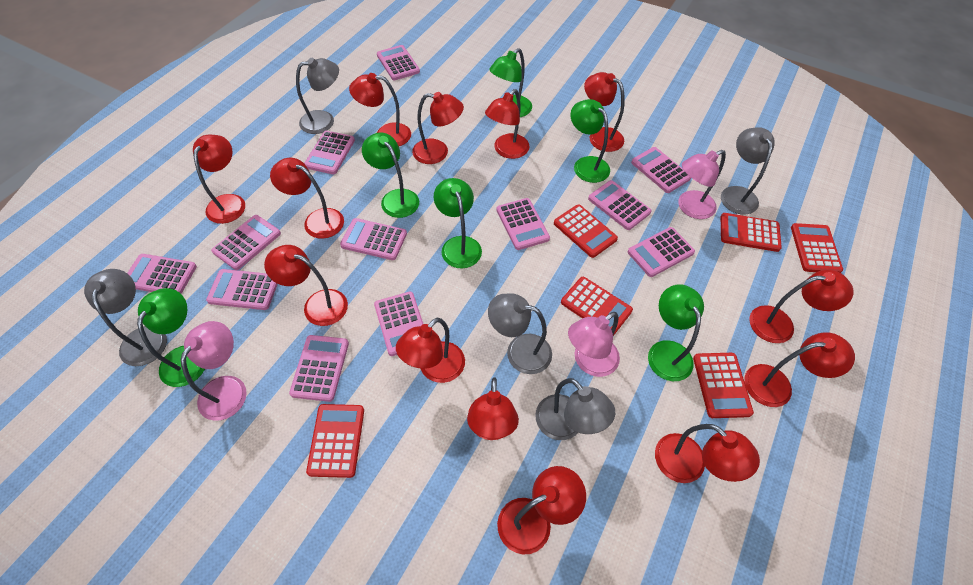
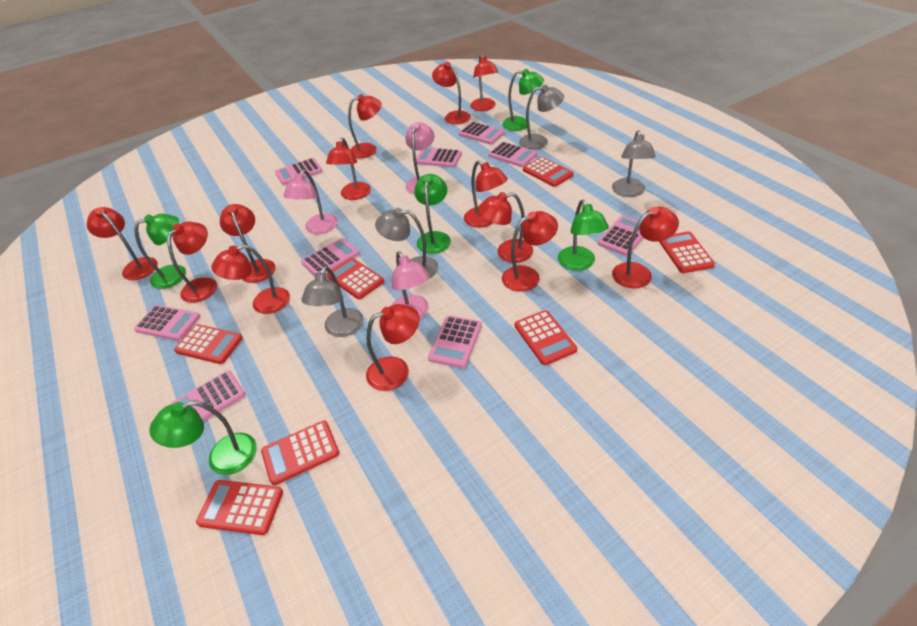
green lamp: [137,288,205,387] [362,132,419,218] [434,178,482,268] [489,48,532,117] [570,99,610,183] [648,284,704,381] = 6 -> [134,213,186,289] [149,401,257,475] [414,174,451,254] [502,69,544,131] [558,200,609,271] = 5
grey lamp: [84,269,167,366] [296,58,339,134] [488,293,552,374] [535,378,615,440] [721,127,775,215] = 5 -> [301,266,364,337] [375,208,438,278] [519,85,564,150] [612,130,656,197] = 4
pink calculator: [127,254,197,294] [206,269,278,310] [211,215,281,270] [289,335,349,402] [304,131,355,174] [340,218,407,260] [374,292,423,356] [377,45,420,80] [497,198,550,250] [588,180,652,230] [628,227,695,277] [631,147,691,193] = 12 -> [134,305,200,341] [171,370,246,422] [275,158,323,185] [301,238,360,276] [416,147,462,167] [428,315,482,368] [459,122,505,144] [488,142,537,167] [598,216,643,256] = 9
red calculator: [306,404,364,478] [554,205,618,258] [561,277,633,336] [693,353,754,418] [721,213,782,252] [791,223,843,273] = 6 -> [174,324,243,364] [196,480,283,535] [261,420,339,485] [327,258,384,299] [515,310,577,365] [523,157,574,187] [659,231,715,273] = 7

